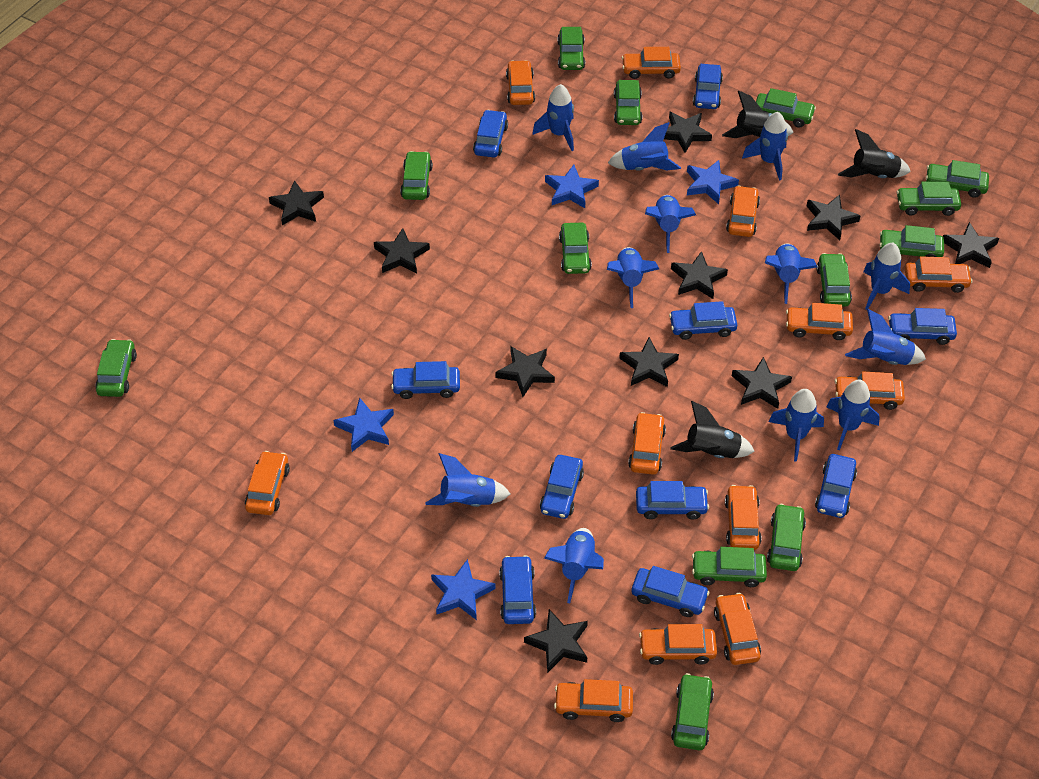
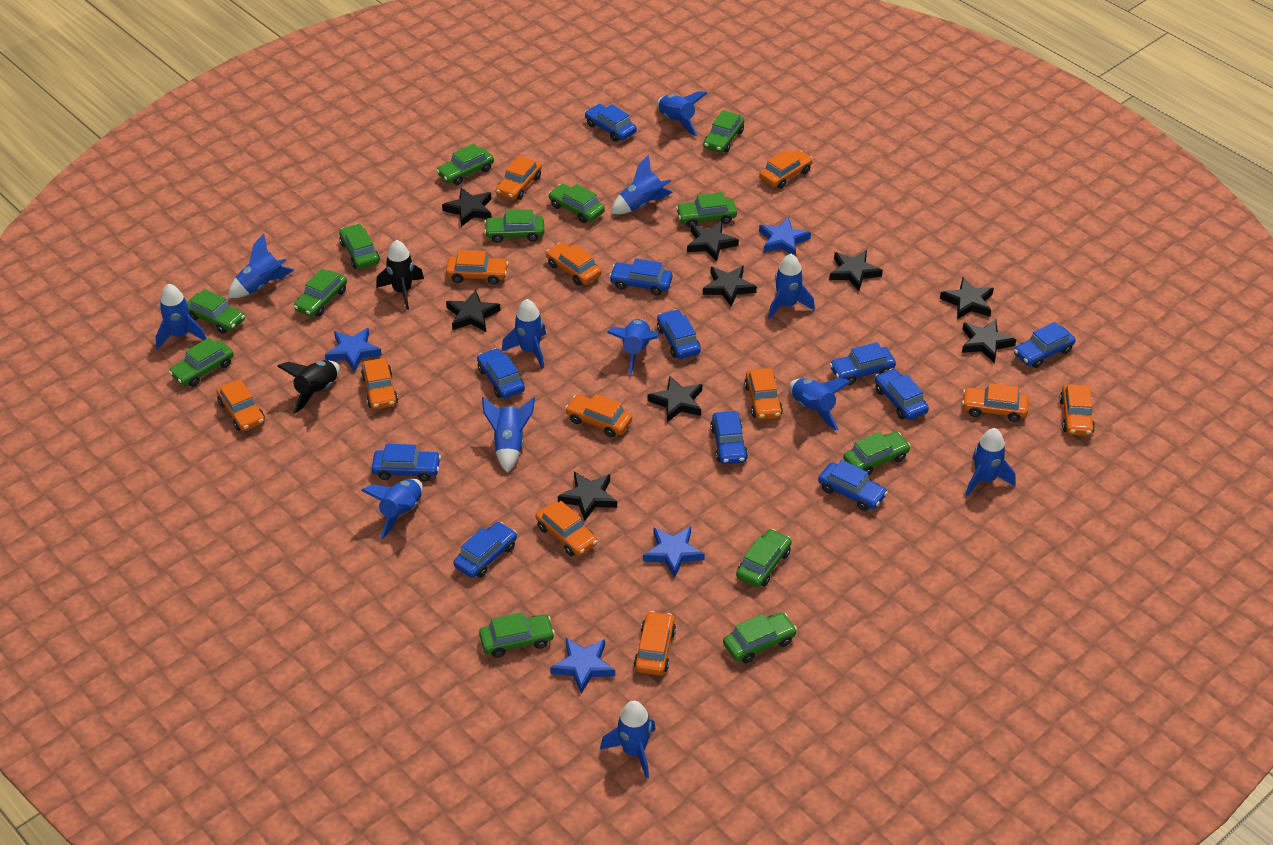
black rocket: [670,401,755,458] [722,91,794,138] [838,129,911,178] = 3 -> [277,360,340,414] [376,240,424,310] = 2
black star: [269,180,324,225] [374,228,430,274] [495,346,555,397] [524,609,588,673] [619,337,679,387] [664,112,712,153] [671,251,728,299] [732,357,792,409] [807,195,861,240] [943,222,999,268] = 10 -> [442,188,492,227] [446,290,501,332] [558,471,617,521] [648,376,702,422] [687,221,739,261] [703,266,757,306] [829,250,883,291] [940,277,994,319] [962,319,1016,363] = 9
blue car: [391,361,460,399] [473,110,508,157] [499,555,536,624] [540,455,584,519] [631,566,710,617] [636,481,709,519] [669,301,737,340] [693,64,723,109] [815,454,857,518] [888,308,957,345] = 10 -> [372,444,441,481] [453,522,517,578] [477,348,525,399] [585,104,637,142] [609,258,673,295] [657,309,701,359] [710,411,748,464] [818,460,888,511] [830,342,896,385] [875,368,929,420] [1014,322,1076,368] = 11

